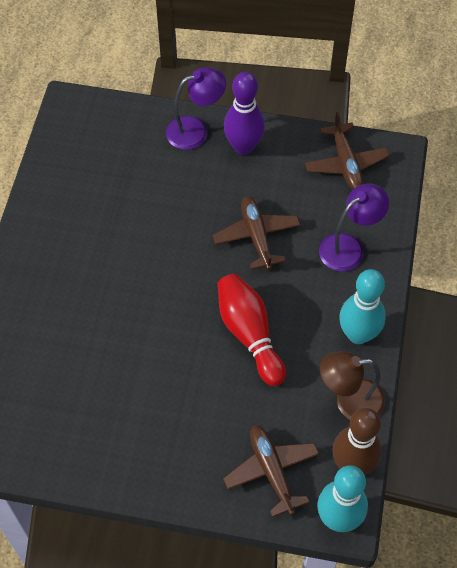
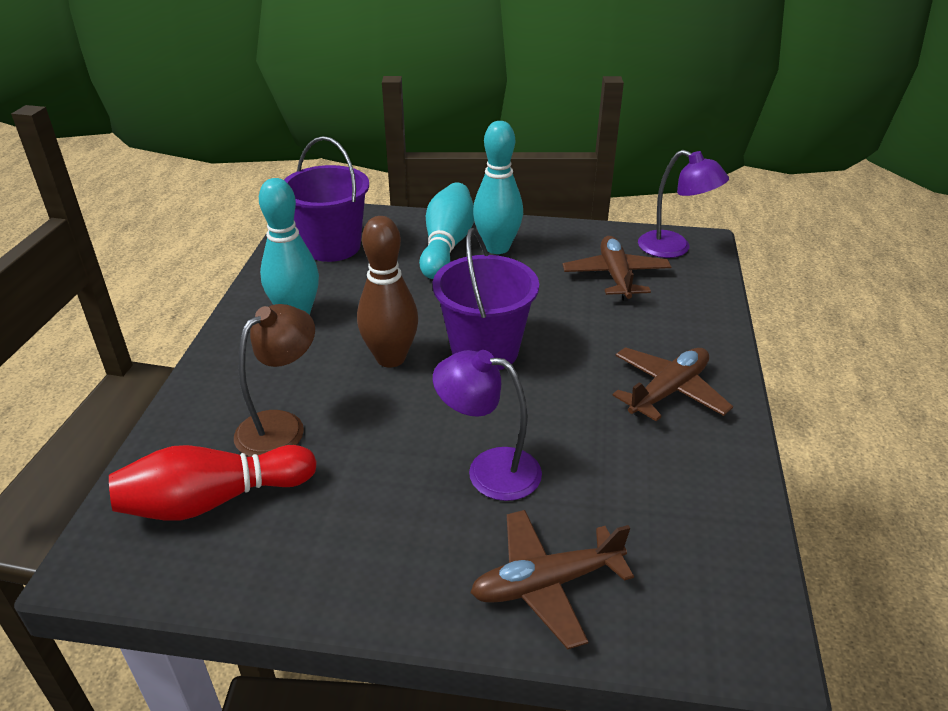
purple bowling pin: [224,72,265,155] = 1 -> none = 0
purple bucket: none = 0 -> [284,136,369,262] [433,228,539,370] = 2
turquoise bowling pin: [317,465,368,532] [339,269,386,344] = 2 -> [259,178,319,315] [419,182,474,279] [473,121,523,254] = 3

